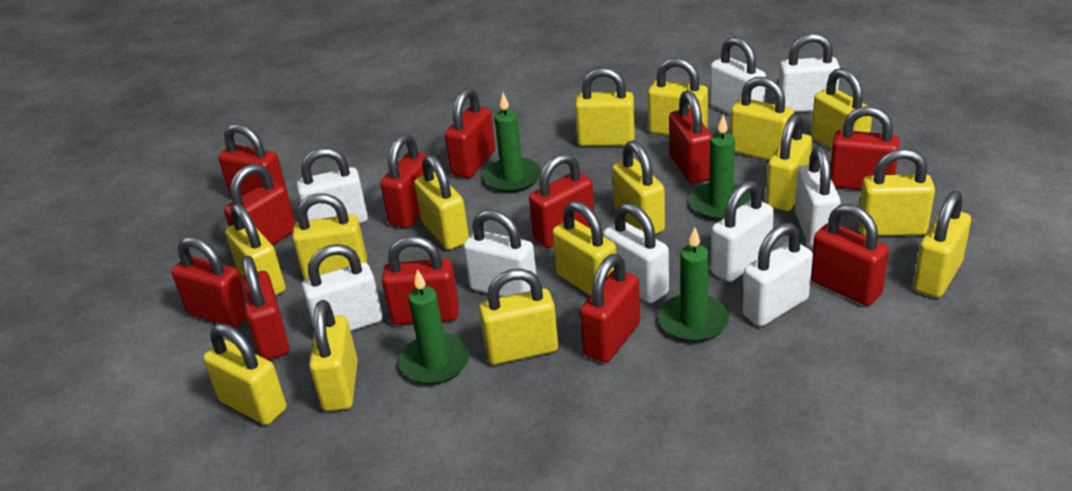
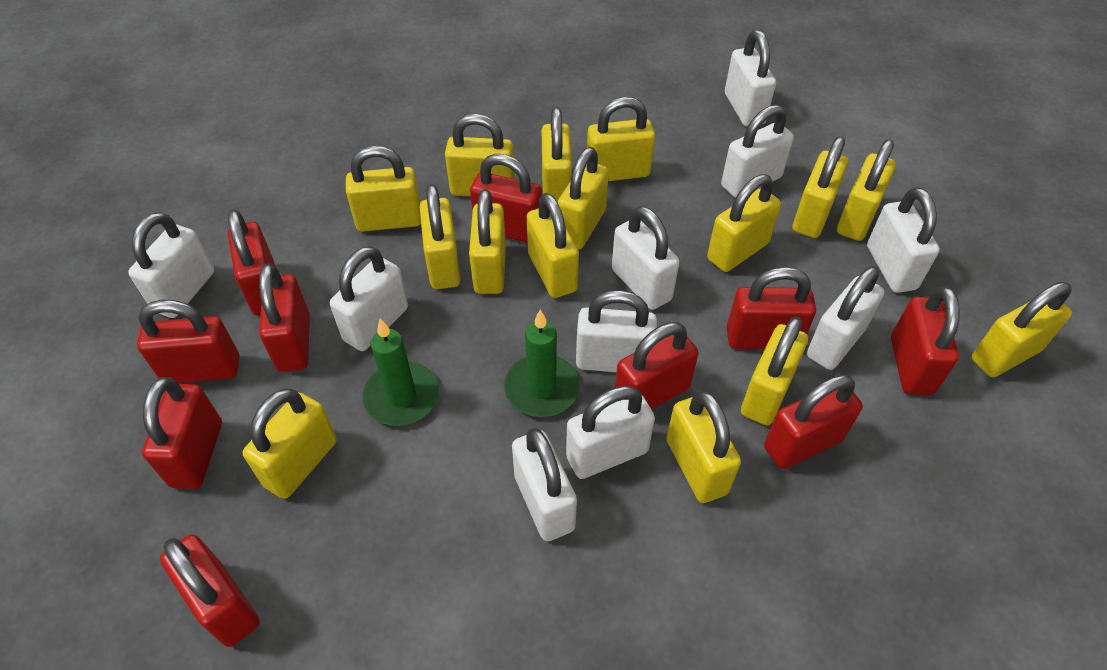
green candle: [399,269,470,384] [484,93,541,193] [659,227,729,342] [690,115,751,220] = 4 -> [363,319,439,426] [504,310,580,417] = 2
red padlock: [172,237,247,328] [218,124,287,196] [224,164,296,245] [239,256,290,360] [380,134,428,228] [382,236,459,325] [445,88,496,178] [529,153,594,248] [580,254,640,363] [669,90,712,184] [811,204,889,306] [830,106,900,190] = 12 -> [137,300,240,383] [142,377,222,489] [160,534,260,647] [228,209,275,316] [259,263,310,372] [470,154,542,243] [615,322,698,409] [727,267,816,349] [764,375,863,469] [891,286,960,395] = 10
white padlock: [297,148,368,224] [302,244,383,331] [463,210,537,297] [603,203,669,303] [710,36,766,114] [711,180,774,282] [742,223,813,326] [779,33,840,112] [795,146,841,247] = 9 -> [128,212,214,318] [330,246,408,351] [512,428,577,541] [566,386,655,479] [576,290,657,372] [612,206,679,310] [721,105,794,198] [725,30,776,127] [807,266,884,370] [867,187,940,293] = 10

